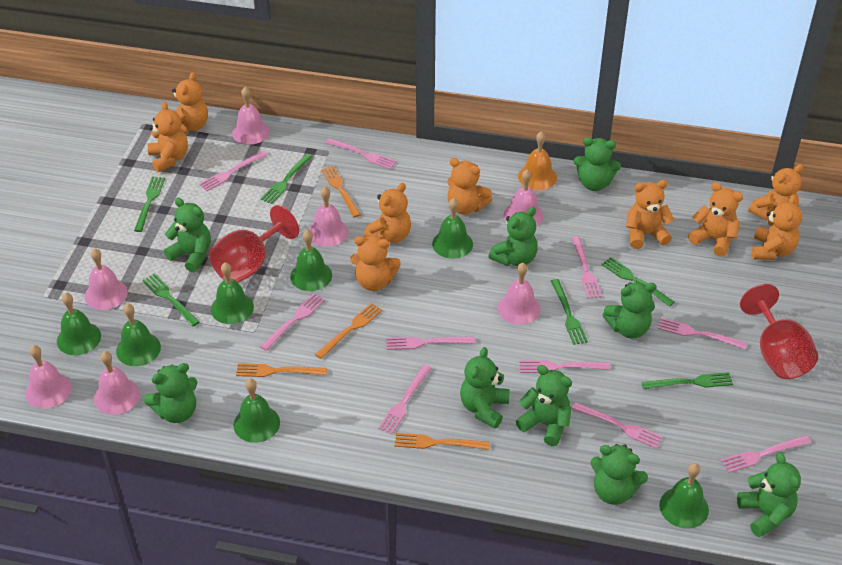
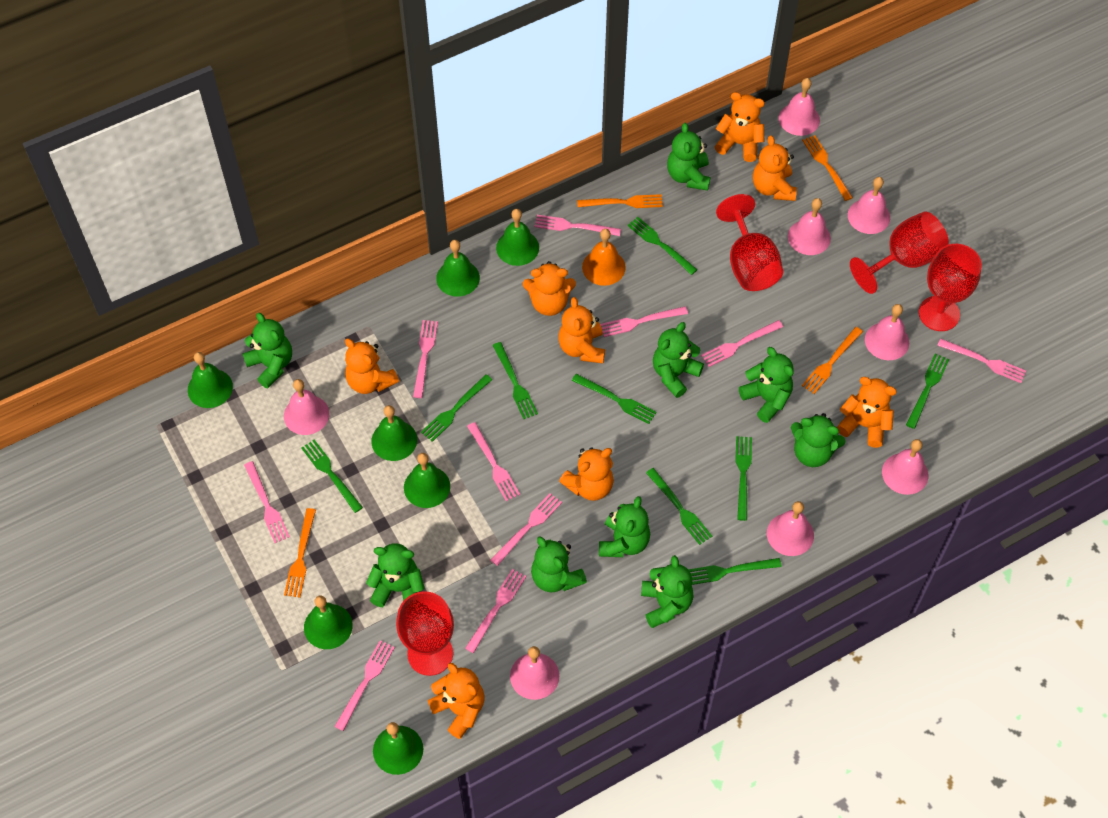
green fork: [134,177,165,232] [142,274,199,327] [261,154,313,204] [551,279,588,345] [601,257,674,307] [641,372,733,389] = 6 -> [301,440,363,513] [421,374,492,442] [493,342,538,419] [572,374,657,424] [627,217,698,275] [646,468,712,545] [688,558,782,585] [735,436,752,521] [906,354,949,429] = 9
orange teddy bear: [148,101,188,172] [172,72,208,134] [350,236,401,291] [364,183,411,243] [447,158,492,214] [626,180,674,249] [688,182,743,257] [748,164,803,220] [752,194,802,260] = 9 -> [345,338,399,394] [427,663,485,739] [523,261,576,316] [558,297,605,363] [559,447,614,501] [715,92,765,162] [753,135,797,201] [837,377,897,448] = 8
pink bell: [25,345,72,409] [85,248,128,310] [94,351,140,415] [232,87,270,145] [309,187,348,247] [498,263,541,325] [504,170,544,227] = 7 -> [284,379,329,435] [510,646,559,700] [767,501,814,556] [779,78,820,136] [788,198,831,255] [848,177,890,234] [865,304,909,360] [882,439,928,495] = 8
red goblet: [209,205,299,283] [740,284,818,379] = 2 -> [396,591,454,676] [716,194,783,291] [850,212,949,294] [919,244,982,331] = 4

